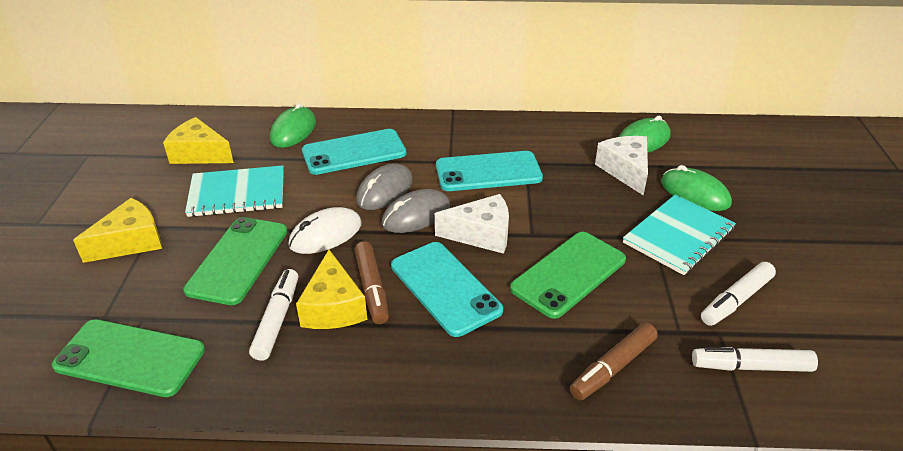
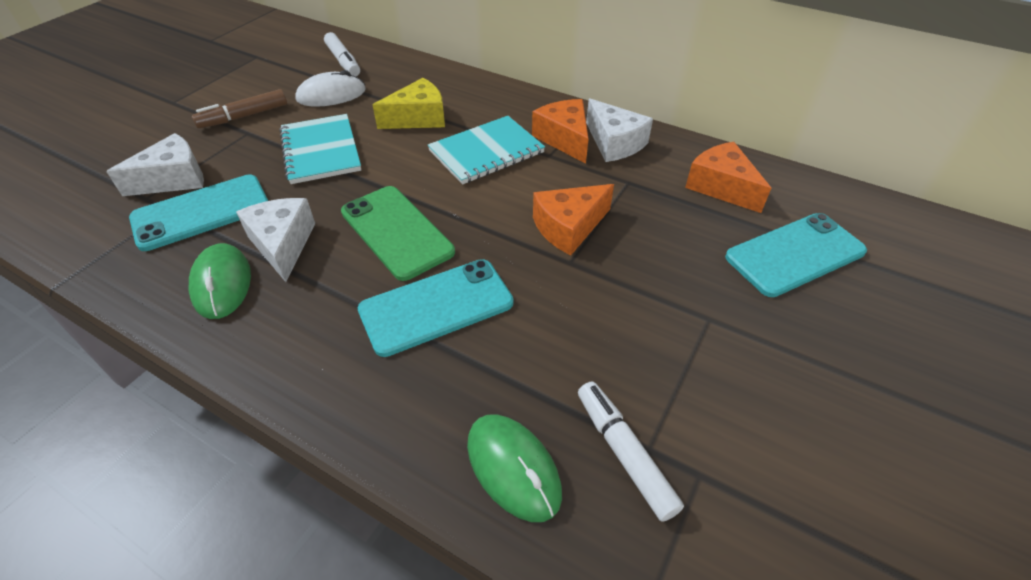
brown marker: [354,241,389,324] [570,323,658,400] = 2 -> [192,89,287,128] = 1
green mouse: [270,103,316,148] [619,116,671,153] [661,165,732,211] = 3 -> [189,243,251,319] [467,415,562,522] = 2
green phone: [52,319,205,397] [183,217,287,305] [510,232,626,319] = 3 -> [341,186,455,281] = 1
grey mouse: [356,164,413,210] [382,189,450,233] = 2 -> none = 0
orange cheese: none = 0 -> [532,99,589,164] [533,184,614,255] [685,142,771,213] = 3
white cheese: [435,194,509,254] [595,136,648,195] = 2 -> [106,133,204,196] [236,198,315,282] [586,99,653,162] = 3
white marker: [249,269,298,361] [692,347,818,372] [701,262,776,326] = 3 -> [324,32,360,76] [578,381,684,522] = 2
yellow cheese: [73,198,162,263] [163,117,234,164] [296,250,367,329] = 3 -> [373,78,445,129] = 1

